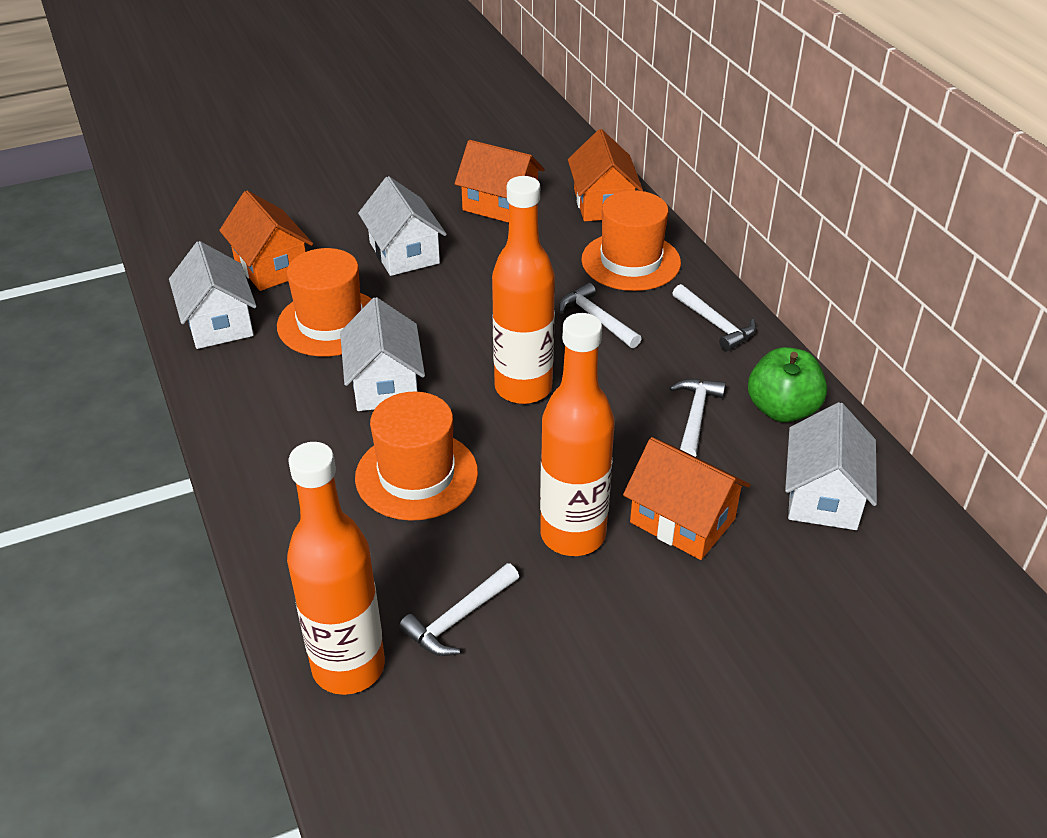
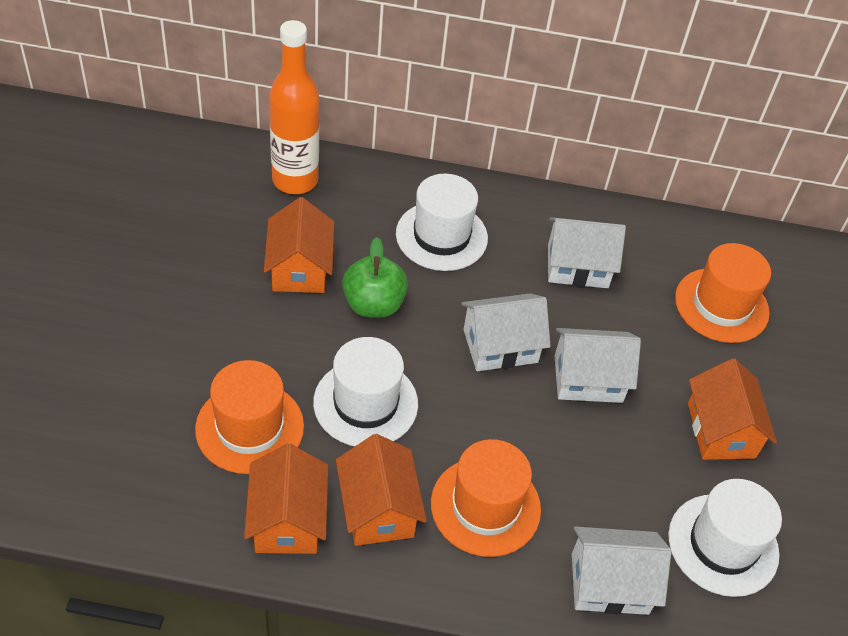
orange bottle: [287,442,385,695] [492,176,555,404] [540,313,615,556] = 3 -> [269,20,319,194] = 1
white hammer: [399,563,519,656] [559,283,642,348] [670,379,726,457] [672,284,756,351] = 4 -> none = 0
white hat: none = 0 -> [313,337,418,446] [396,174,488,271] [668,479,782,597] = 3

